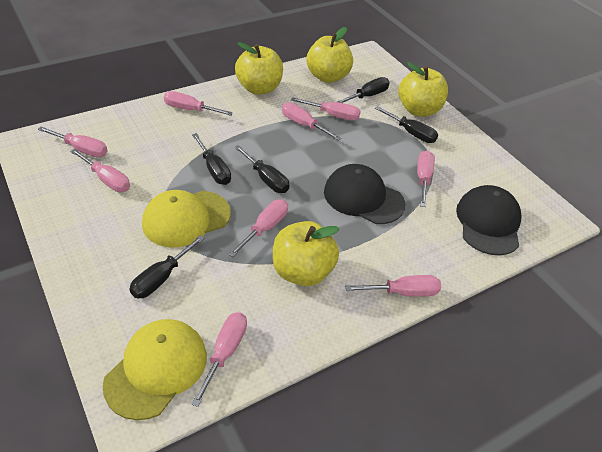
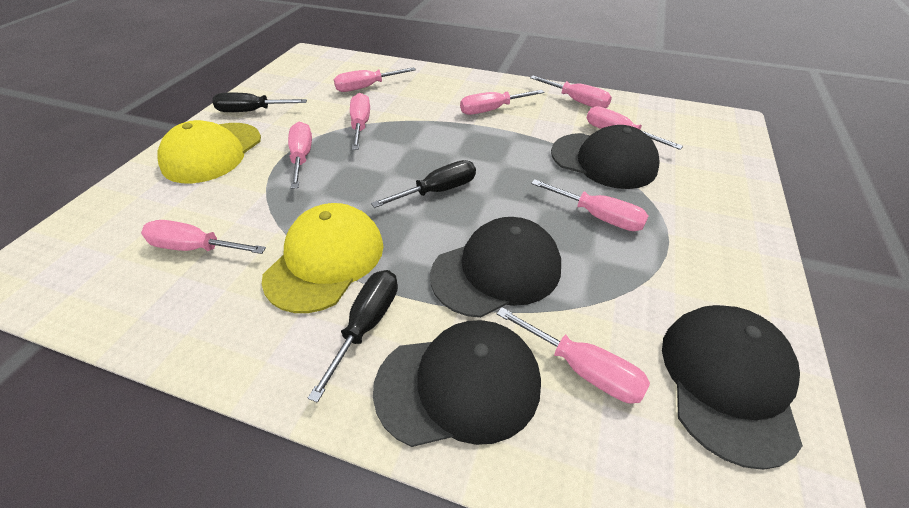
black cap: [324,164,405,224] [456,185,521,255] = 2 -> [373,320,541,447] [430,217,561,318] [551,125,660,189] [662,305,803,470] = 4
black screwdriver: [130,235,205,299] [192,133,231,185] [234,145,289,193] [337,77,390,103] [375,106,438,143] = 5 -> [213,93,307,112] [308,270,398,403] [371,160,476,208] = 3
yellow apple: [235,42,283,94] [273,221,339,286] [306,27,353,83] [398,62,448,117] = 4 -> none = 0

